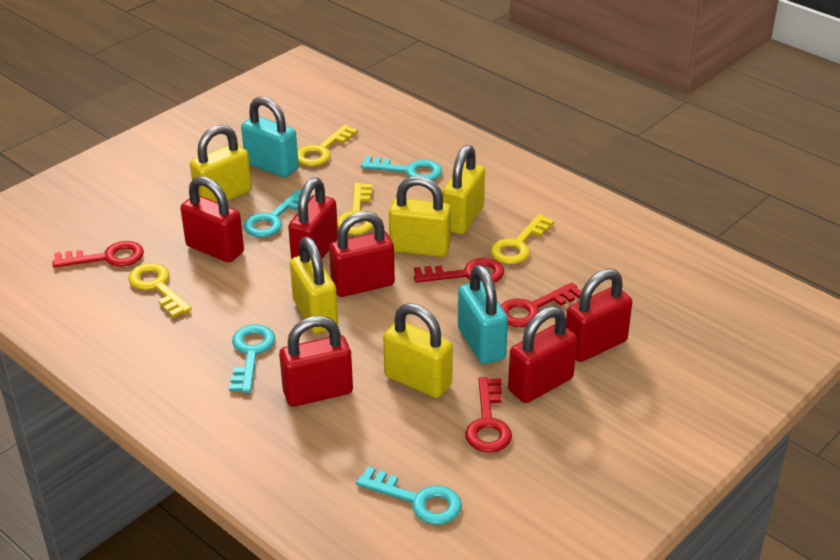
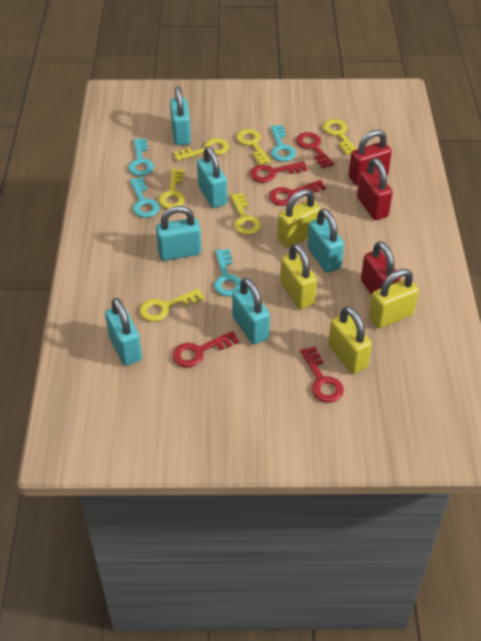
red key: [52,241,144,268] [414,258,504,283] [465,377,512,453] [500,283,582,327] = 4 -> [172,331,239,368] [250,161,307,183] [269,180,326,206] [296,132,334,168] [300,346,344,403] = 5
red padlock: [180,176,244,262] [279,316,353,407] [288,177,338,259] [329,211,395,297] [508,306,577,403] [566,269,632,362] = 6 -> [349,130,392,185] [357,158,393,220] [361,241,401,295] = 3
turquoise padlock: [241,96,299,177] [458,265,508,364] = 2 -> [105,298,142,365] [156,206,201,261] [170,86,191,145] [197,146,227,208] [232,278,270,344] [307,208,344,273] = 6
yellow key: [128,263,191,318] [297,125,358,166] [337,183,373,235] [490,214,555,264] = 4 -> [139,288,204,322] [159,169,185,209] [173,138,229,161] [231,193,261,235] [236,129,271,165] [323,119,356,155] = 6
yellow padlock: [190,125,252,202] [290,237,338,333] [383,303,453,398] [389,176,451,257] [442,145,485,234] = 5 -> [277,189,321,248] [280,243,317,309] [328,306,372,374] [369,269,419,328] = 4

